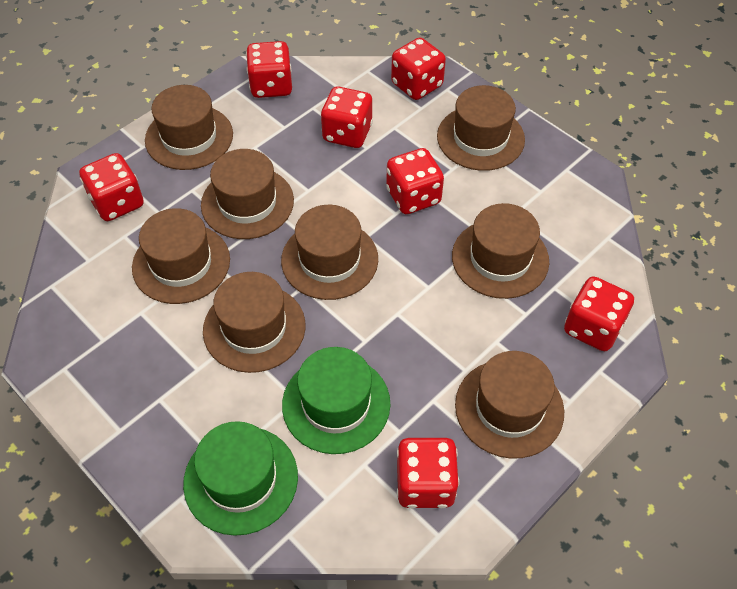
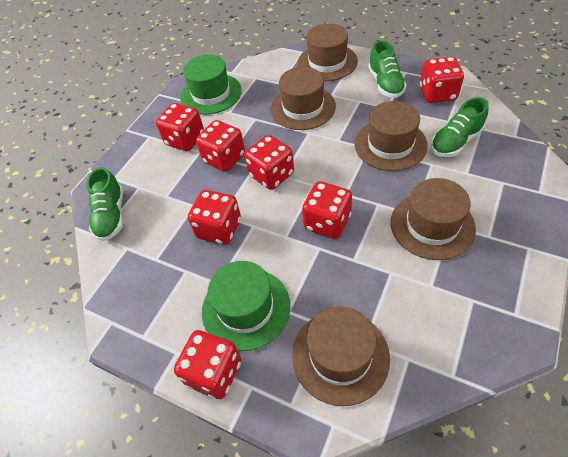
brown hat: [132,208,230,304] [145,85,233,170] [201,149,294,239] [203,272,305,373] [281,205,378,300] [437,85,525,171] [452,203,549,299] [455,351,564,459] = 8 -> [271,67,336,130] [292,307,390,406] [297,23,358,81] [355,101,428,171] [390,178,476,260] = 5
green shoe: none = 0 -> [87,167,123,241] [368,40,406,98] [431,97,488,157] = 3

